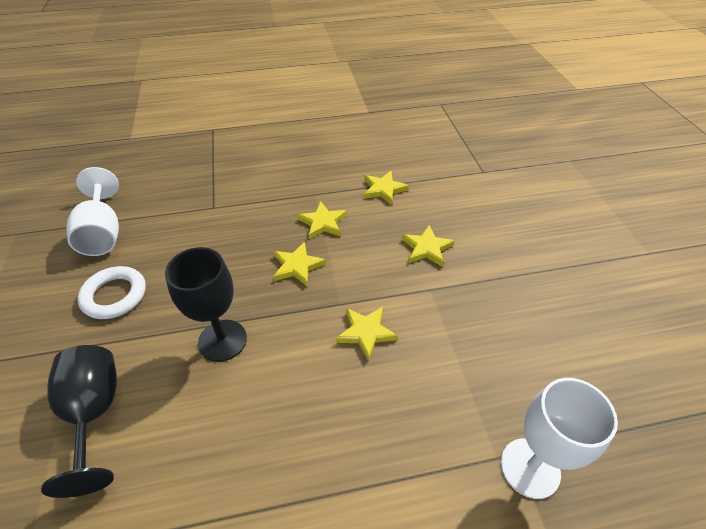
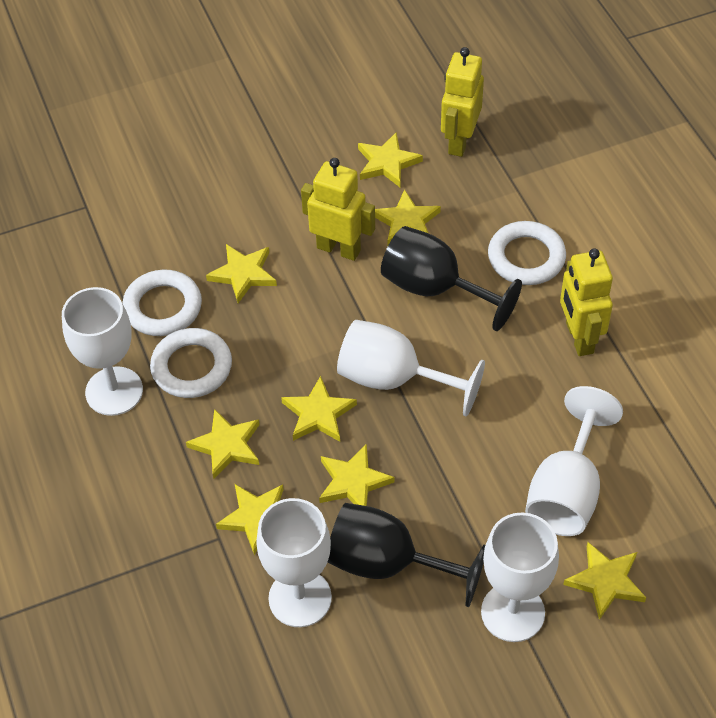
white goblet: [67,167,119,256] [501,378,618,499] = 2 -> [62,287,143,416] [256,498,332,627] [337,320,485,416] [481,512,559,642] [525,386,623,536] = 5
white ring: [77,266,146,319] = 1 -> [122,270,202,336] [150,328,232,398] [488,221,566,285] = 3
yellow robot: none = 0 -> [301,158,375,261] [441,47,484,157] [560,248,613,356] = 3
yellow star: [273,241,326,286] [297,201,347,239] [336,307,398,361] [364,171,409,205] [402,225,454,267] = 5 -> [186,409,260,479] [206,244,277,303] [216,484,284,555] [281,376,357,442] [319,444,394,506] [358,133,423,187] [375,189,441,247] [563,542,646,620] = 8

